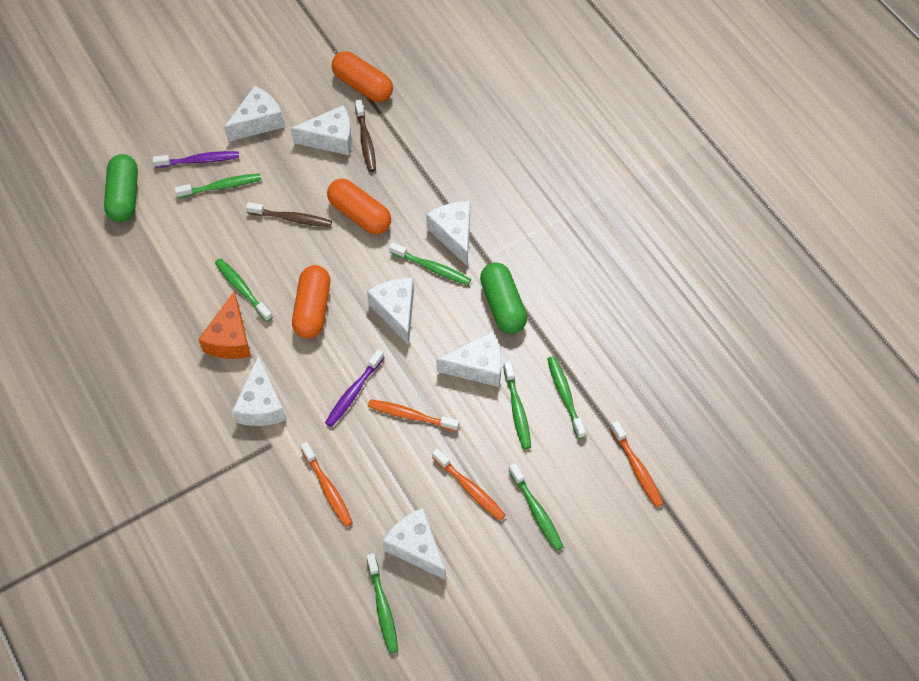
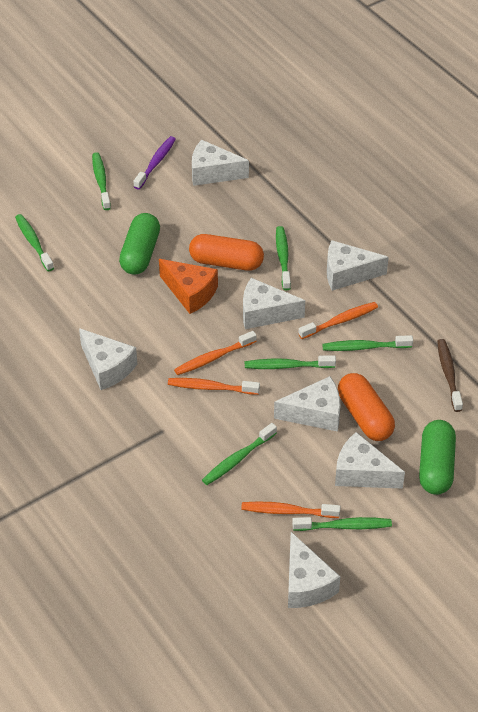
brown toothbrush: [246,202,332,227] [355,100,376,172] = 2 -> [437,339,463,412] = 1
orange capsule: [292,265,330,338] [327,179,391,234] [332,51,393,102] = 3 -> [189,234,264,271] [338,373,395,441] = 2
purple toothbrush: [153,151,239,168] [325,349,384,427] = 2 -> [134,136,176,190] = 1

